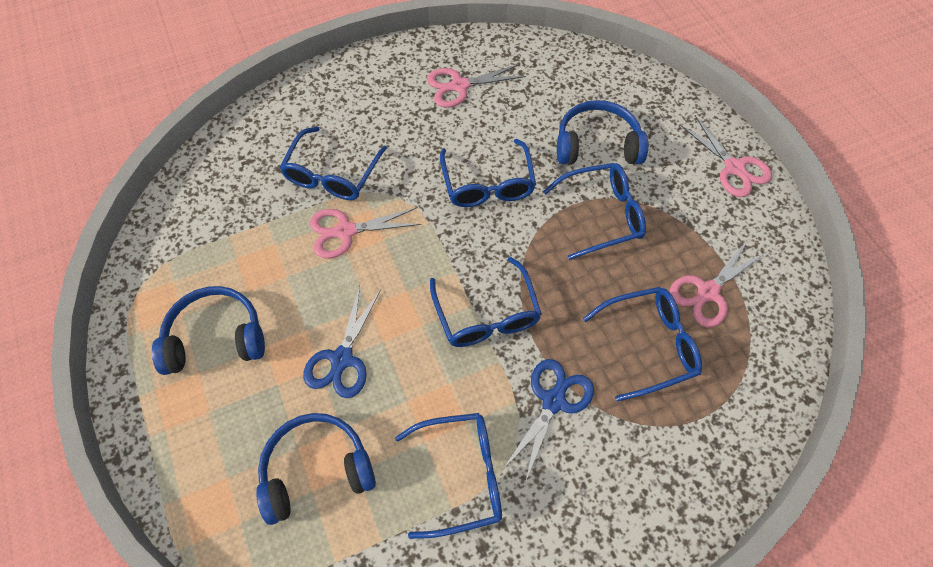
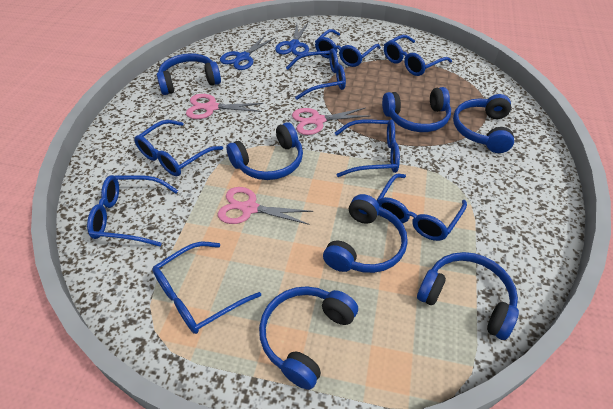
blue glasses: [280,126,387,200] [395,413,502,539] [430,257,542,347] [440,139,536,207] [543,163,646,260] [583,287,702,402] = 6 -> [87,175,178,247] [134,120,223,176] [152,242,261,334] [286,48,346,100] [315,29,381,67] [335,119,400,177] [376,174,467,241] [384,35,452,76] = 8
blue headphones: [152,286,265,375] [256,413,376,525] [557,100,648,164] = 3 -> [157,53,221,95] [226,122,303,180] [259,286,358,390] [323,194,408,273] [382,87,451,132] [417,252,519,340] [453,94,514,153] = 7
pink scissors: [310,207,421,259] [427,64,526,108] [669,240,765,327] [680,115,772,197] = 4 -> [186,94,263,119] [217,187,313,225] [292,108,370,135] = 3

